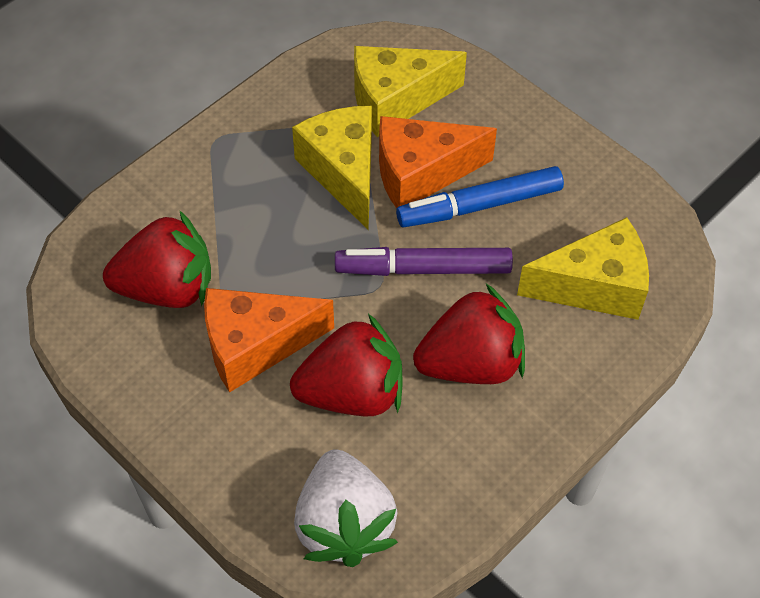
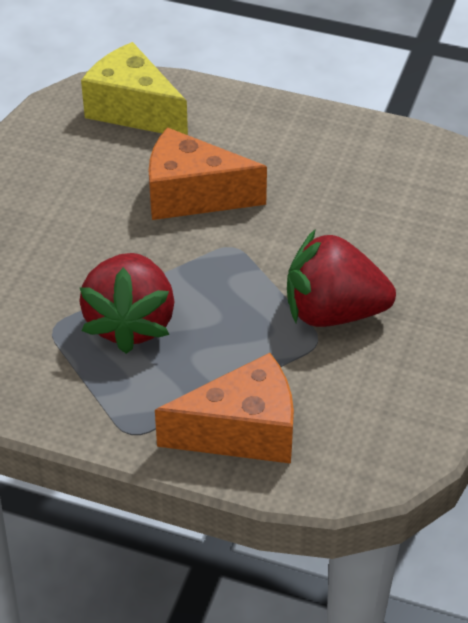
blue marker: [396,166,564,227] = 1 -> none = 0
purple marker: [335,247,513,276] = 1 -> none = 0
red strawberry: [103,210,211,308] [290,314,403,416] [413,284,525,384] = 3 -> [79,253,175,354] [287,229,396,327] = 2
white strawberry: [294,449,398,567] = 1 -> none = 0
yellow cheese: [292,106,372,229] [354,46,467,138] [517,217,649,320] = 3 -> [81,42,188,135] = 1

